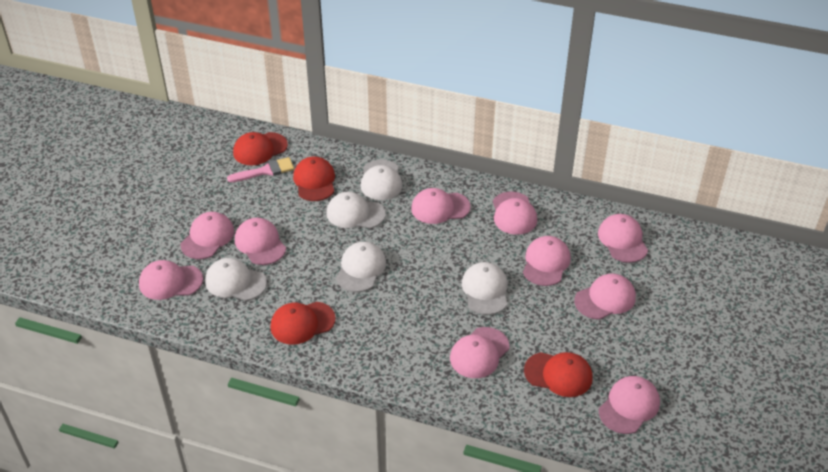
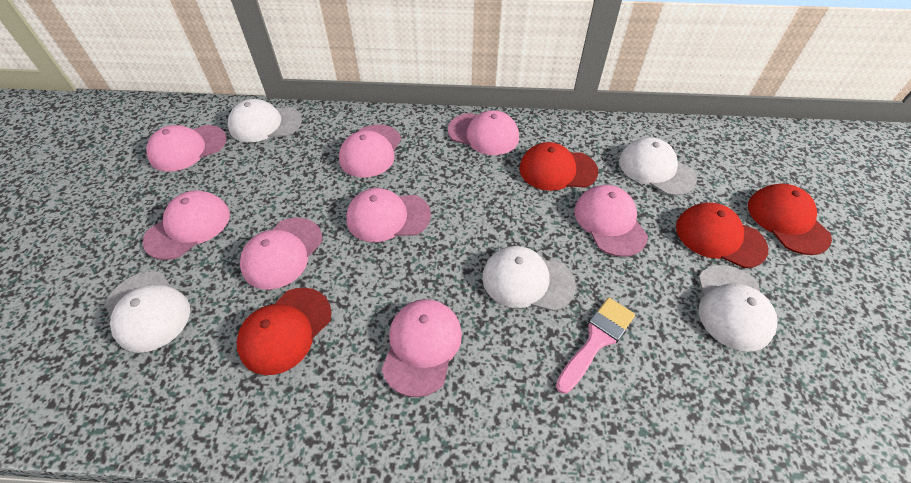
pink cap: [139,260,203,300] [181,212,234,259] [235,218,286,265] [411,188,471,224] [450,327,509,378] [493,192,537,235] [523,236,571,286] [574,273,636,320] [598,214,648,263] [599,376,660,434] = 10 -> [143,191,230,260] [146,125,227,172] [240,218,322,290] [339,124,401,178] [346,188,431,242] [382,299,462,397] [448,110,519,155] [574,185,648,257] = 8

